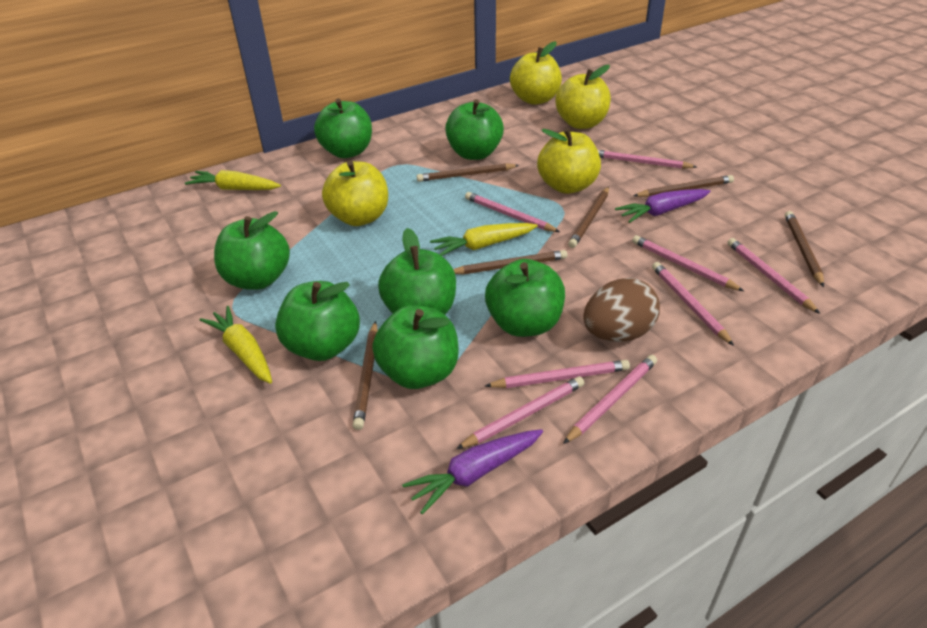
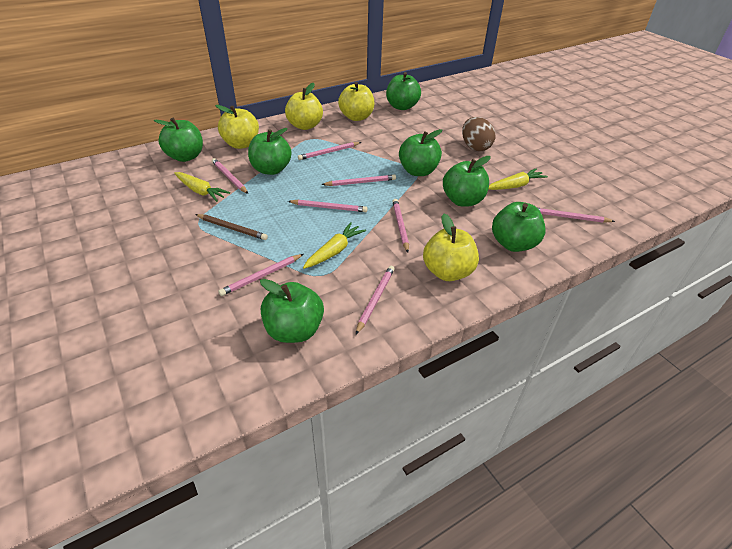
brown pencil: [352,321,378,430] [417,163,519,182] [453,250,567,274] [568,187,609,248] [633,175,734,197] [785,211,824,287] = 6 -> [195,214,268,240] = 1
purple carrot: [402,429,543,514] [615,189,711,223] = 2 -> none = 0

